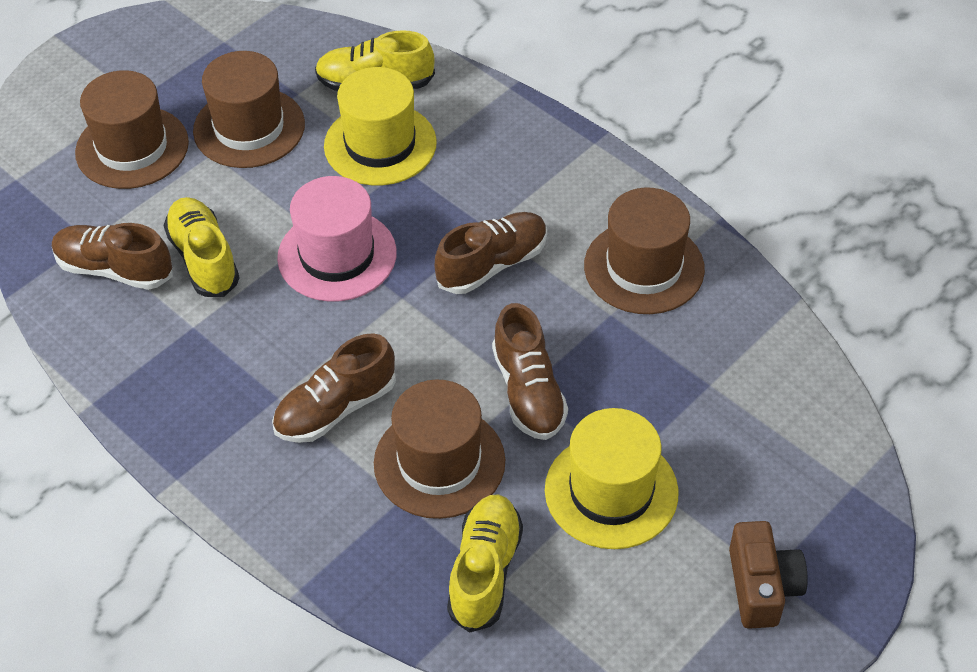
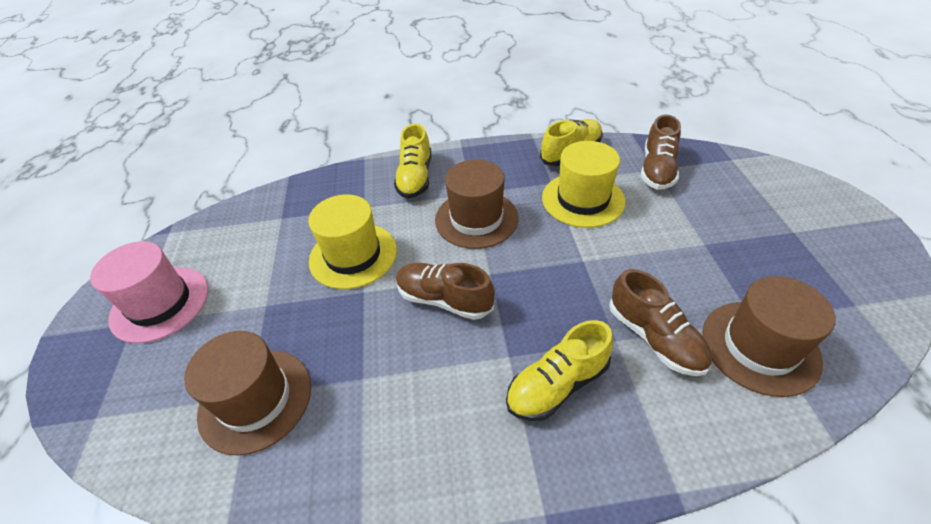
brown camera: [729,521,808,629] = 1 -> none = 0
brown hat: [75,70,189,189] [193,51,305,168] [374,379,505,519] [584,187,705,314] = 4 -> [184,331,311,455] [435,160,518,249] [702,276,836,397] = 3
brown shoe: [52,223,173,290] [272,333,396,443] [435,212,547,294] [492,303,568,440] = 4 -> [396,263,495,320] [609,269,712,376] [641,115,681,190] = 3

